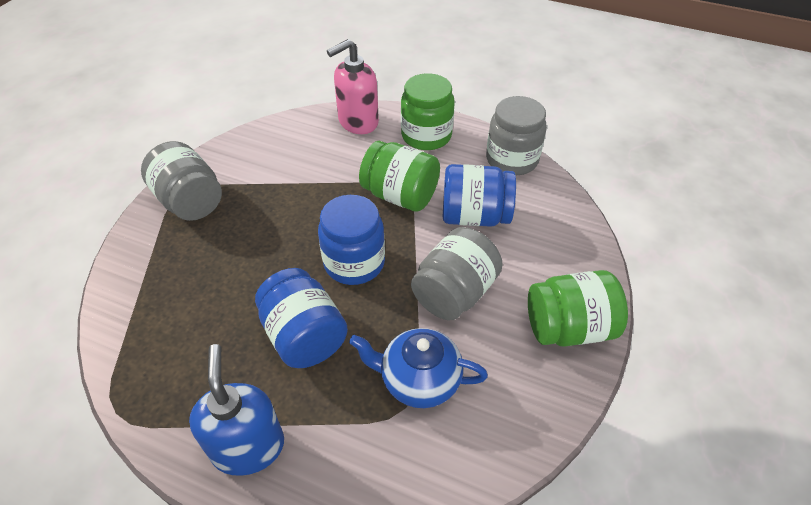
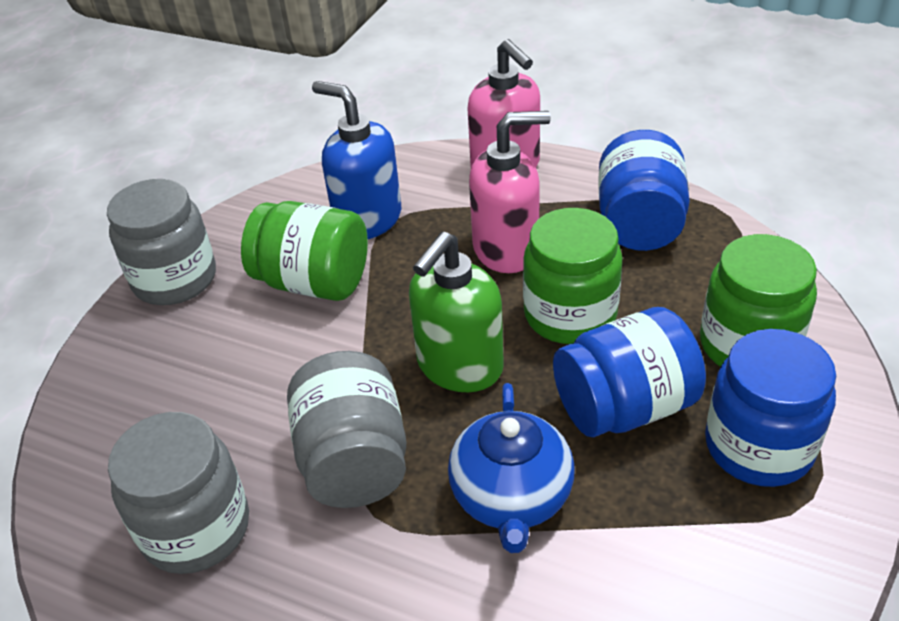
green soap dispenser: none = 0 -> [409,232,504,392] = 1
pink soap dispenser: [327,39,379,134] = 1 -> [467,39,540,167] [469,111,551,273] = 2

